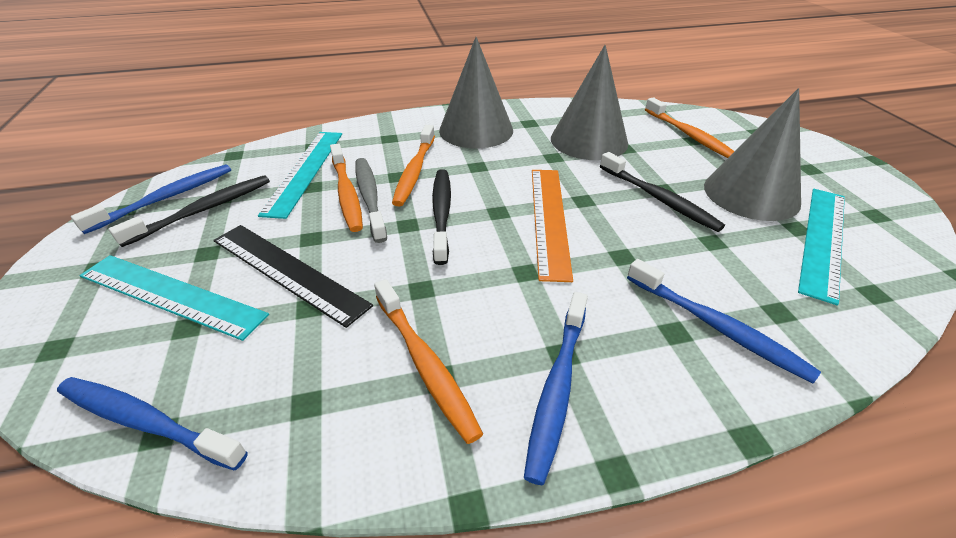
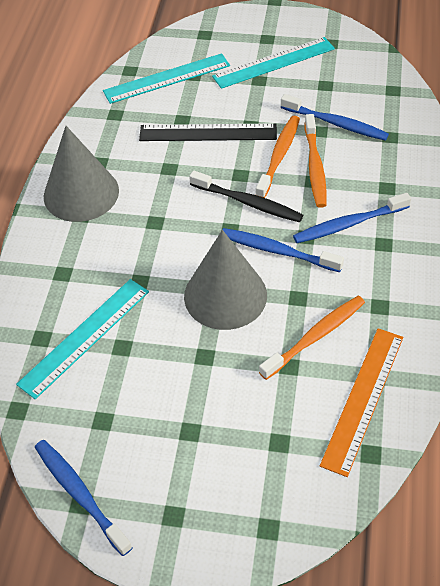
black toothbrush: [109,175,270,247] [432,169,451,265] [600,152,725,232] = 3 -> [189,171,303,223] = 1
grey cone: [439,37,513,148] [551,45,628,160] [704,88,801,221] = 3 -> [44,126,119,222] [184,230,267,330] = 2
grey toothbrush: [355,158,387,243] = 1 -> none = 0
orange toothbrush: [330,144,363,232] [374,279,483,444] [392,125,435,206] [645,97,735,158] = 4 -> [256,116,300,198] [259,296,365,380] [305,114,327,208] = 3

